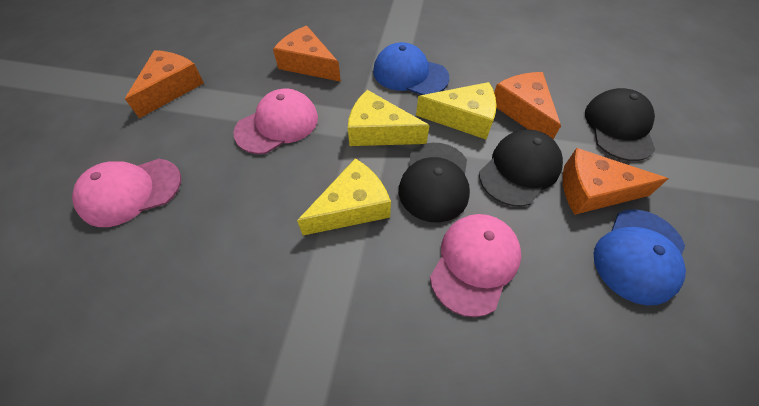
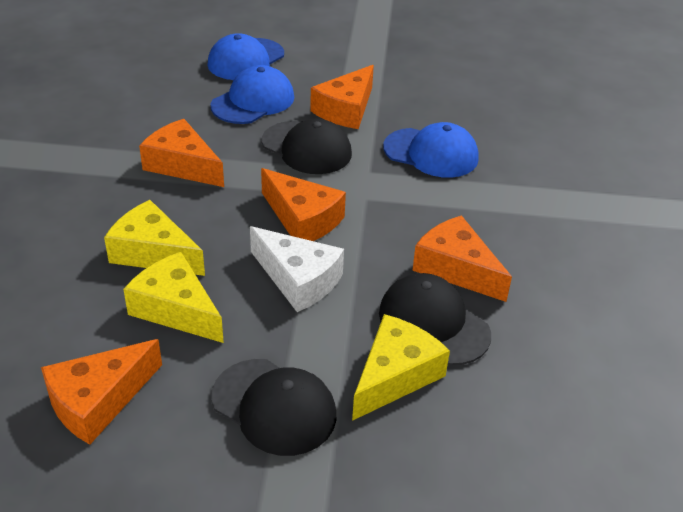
blue cap: [373,42,449,95] [594,209,686,305] = 2 -> [207,33,284,80] [211,65,294,124] [383,122,479,178] = 3
orange cheese: [125,50,204,118] [273,26,341,82] [494,72,561,139] [563,148,668,215] = 4 -> [41,339,162,445] [139,119,224,187] [261,168,346,241] [310,65,374,129] [412,215,512,302] = 5
pink cap: [72,159,181,227] [233,89,318,154] [430,214,521,317] = 3 -> none = 0
white cheese: none = 0 -> [250,226,344,312] = 1

